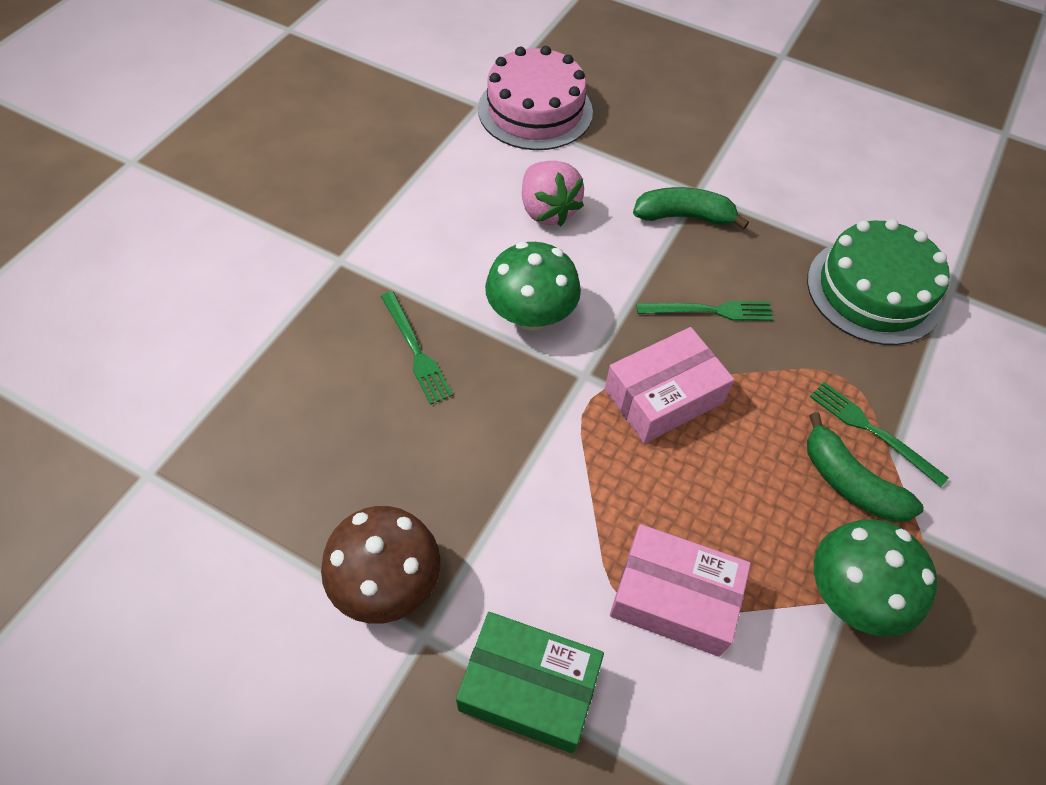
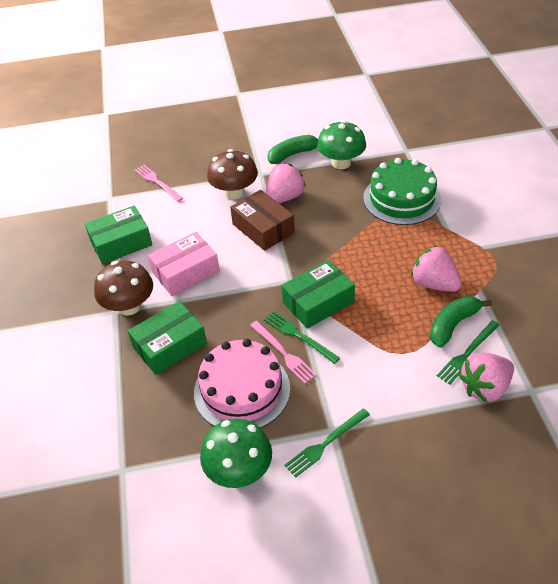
brown box: none = 0 -> [230,190,295,251] = 1
brown mushroom: [321,506,441,624] = 1 -> [94,261,153,316] [207,149,258,199] = 2
green box: [456,612,604,753] = 1 -> [85,205,152,264] [128,301,207,375] [281,260,355,329] = 3
pink box: [605,327,734,443] [610,524,751,657] = 2 -> [148,232,220,296] = 1
pink fork: none = 0 -> [134,165,183,202] [250,321,317,384] = 2
pink strawberry: [522,161,584,226] = 1 -> [266,164,306,203] [411,246,462,292] [459,353,514,402] = 3

